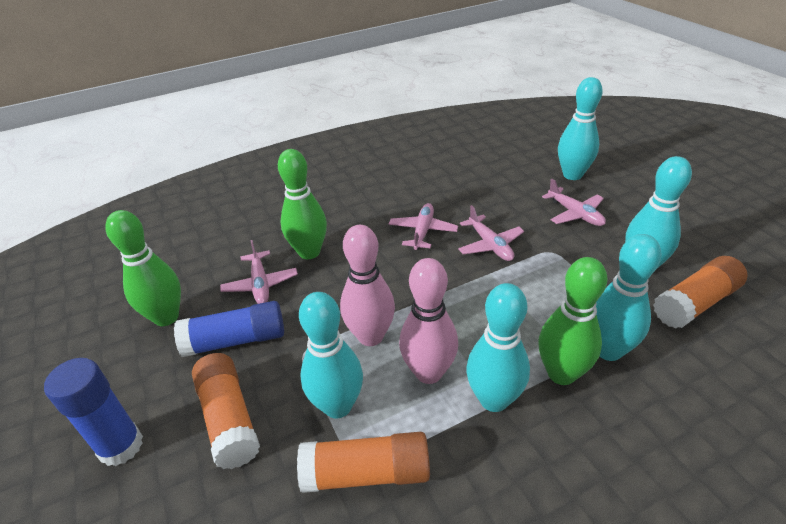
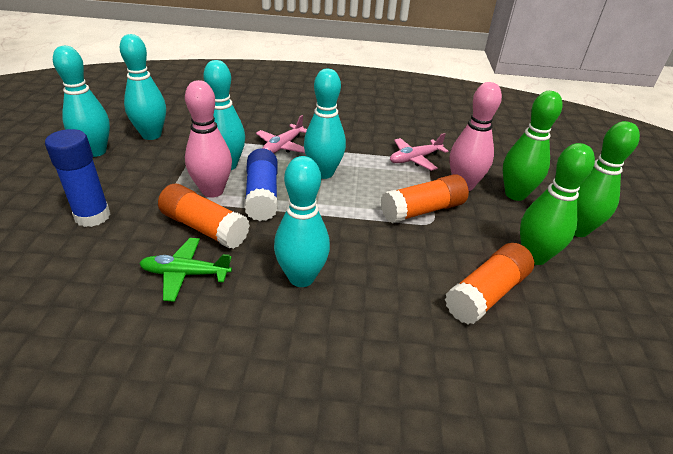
green plane: none = 0 -> [139,238,232,302] = 1
pink plane: [220,240,298,304] [389,203,458,250] [458,205,524,261] [542,179,606,226] = 4 -> [256,115,307,153] [390,133,449,171] = 2

